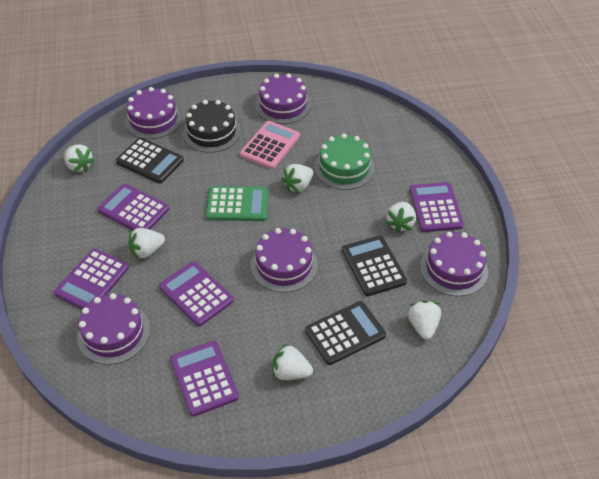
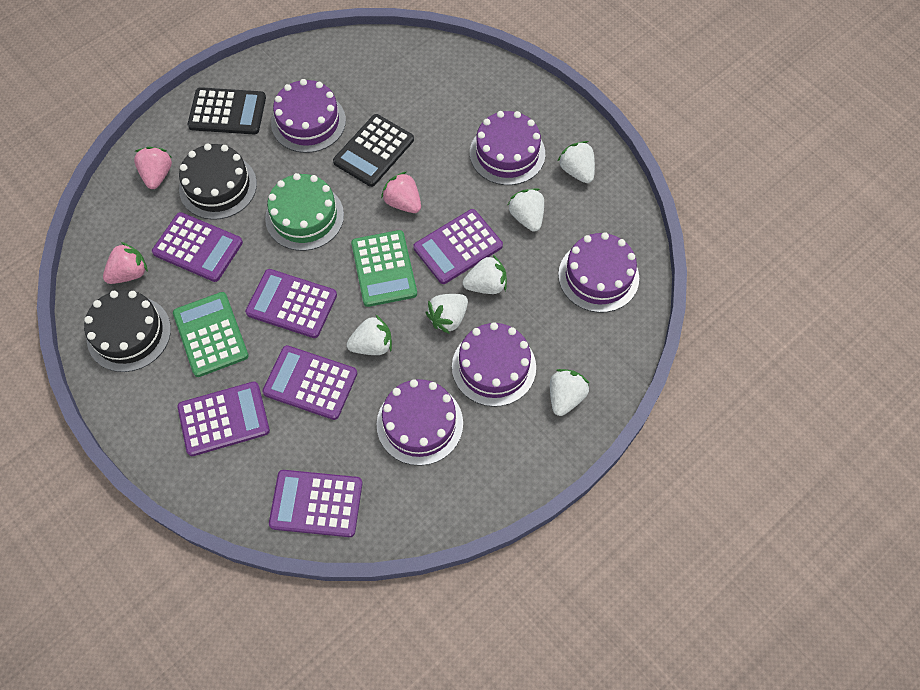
black cake: [183,100,241,153] = 1 -> [84,290,171,372] [179,143,257,220] = 2
black calculator: [116,138,184,184] [305,301,386,365] [342,235,407,296] = 3 -> [188,87,266,134] [333,114,414,187] = 2
green calculator: [206,186,269,221] = 1 -> [173,292,249,377] [351,230,417,307] = 2
pink calculator: [240,121,300,169] = 1 -> none = 0
pink strawberry: none = 0 -> [103,242,148,284] [134,147,172,189] [381,171,421,213] = 3
purple calculator: [54,249,129,310] [97,184,169,231] [159,261,234,326] [170,341,239,417] [410,182,464,232] = 5 -> [152,212,243,282] [177,381,270,456] [245,269,337,338] [262,345,357,420] [269,470,362,537] [413,209,503,284] = 6

